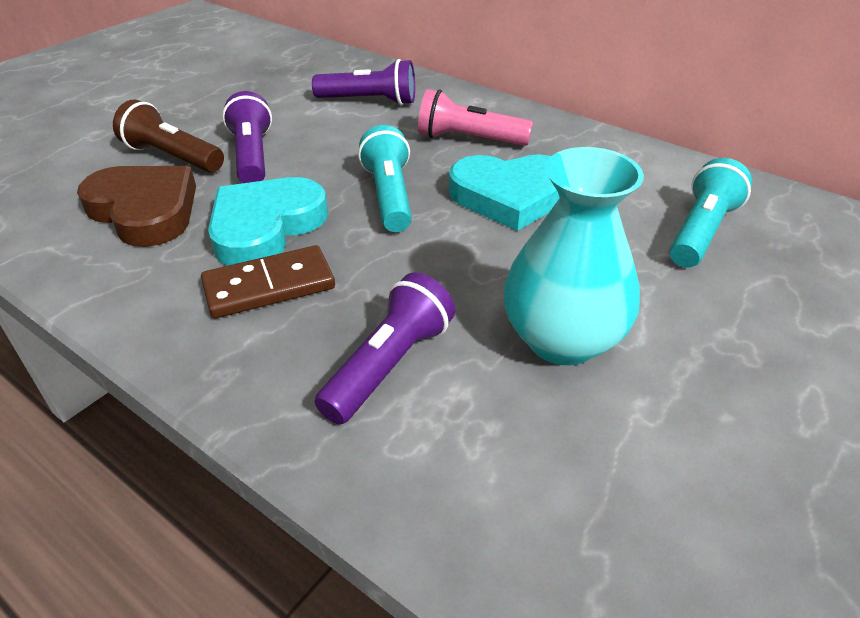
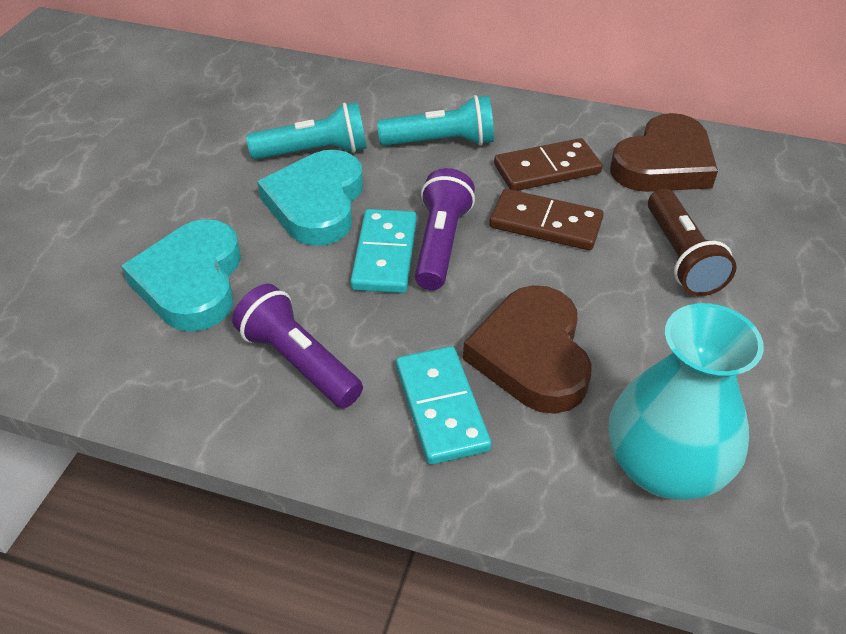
brown domino: [201,245,335,318] = 1 -> [489,189,604,250] [494,138,602,191] = 2
brown heart: [77,166,196,247] = 1 -> [463,285,592,414] [610,113,718,192] = 2
pink flashlight: [418,89,533,146] = 1 -> none = 0
purple flashlight: [222,91,272,183] [312,59,415,105] [315,272,455,424] = 3 -> [232,284,363,408] [415,168,475,290] = 2
turquoise domino: none = 0 -> [350,209,417,293] [396,346,491,465] = 2

